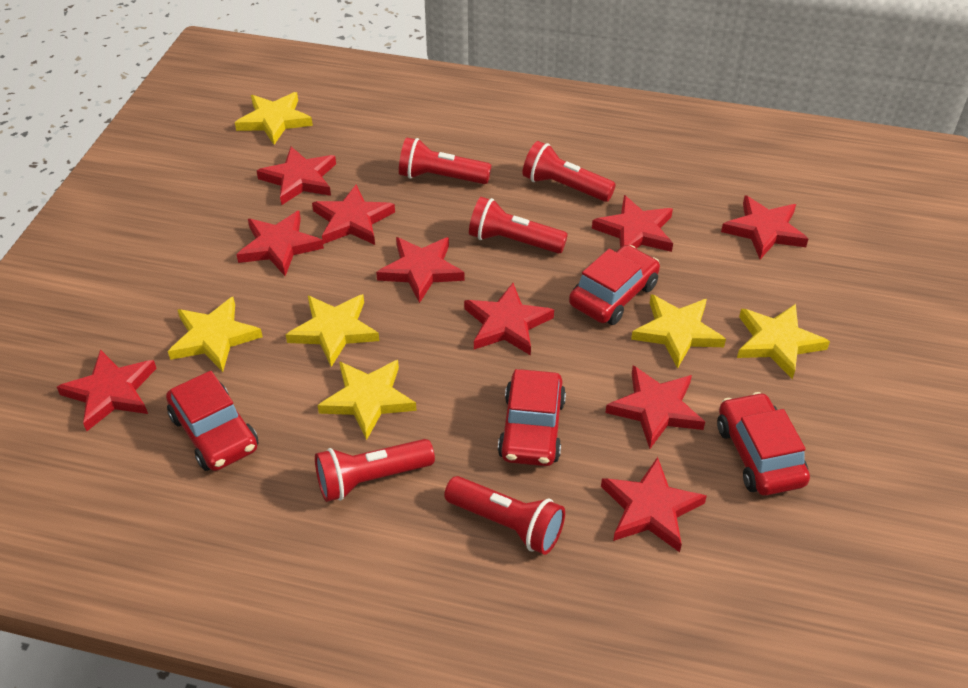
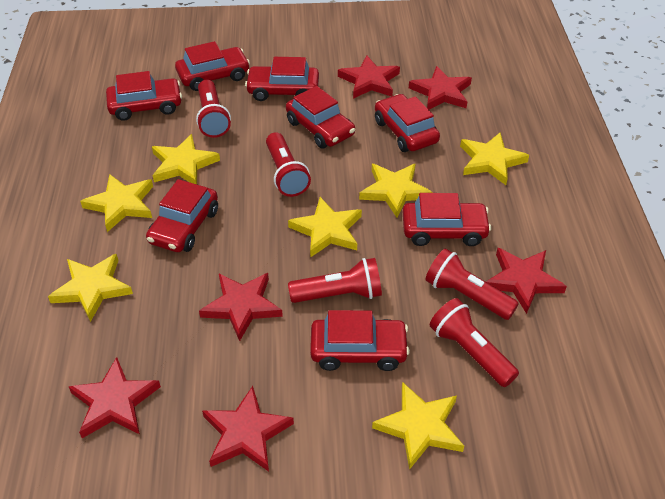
red car: [166,371,259,471] [498,369,566,466] [569,245,660,325] [717,392,810,496] = 4 -> [106,71,182,121] [146,179,218,252] [175,41,250,91] [245,57,319,101] [286,86,355,148] [310,310,410,371] [375,94,440,152] [403,193,491,246] = 8
red star: [57,349,157,431] [236,211,324,276] [257,147,336,205] [312,185,395,245] [376,237,465,303] [464,283,554,355] [592,195,673,252] [601,457,707,552] [605,366,705,449] [721,195,808,259] = 10 -> [69,357,161,438] [199,273,283,341] [202,386,294,472] [338,55,400,99] [409,66,472,110] [486,248,567,314] = 6
yellow star: [168,297,263,372] [235,92,313,145] [286,294,379,367] [317,360,417,440] [631,294,726,369] [737,304,830,379] = 6 -> [48,254,133,322] [80,174,153,232] [152,134,220,184] [288,197,362,258] [359,163,433,218] [372,382,464,470] [460,132,529,185] = 7

